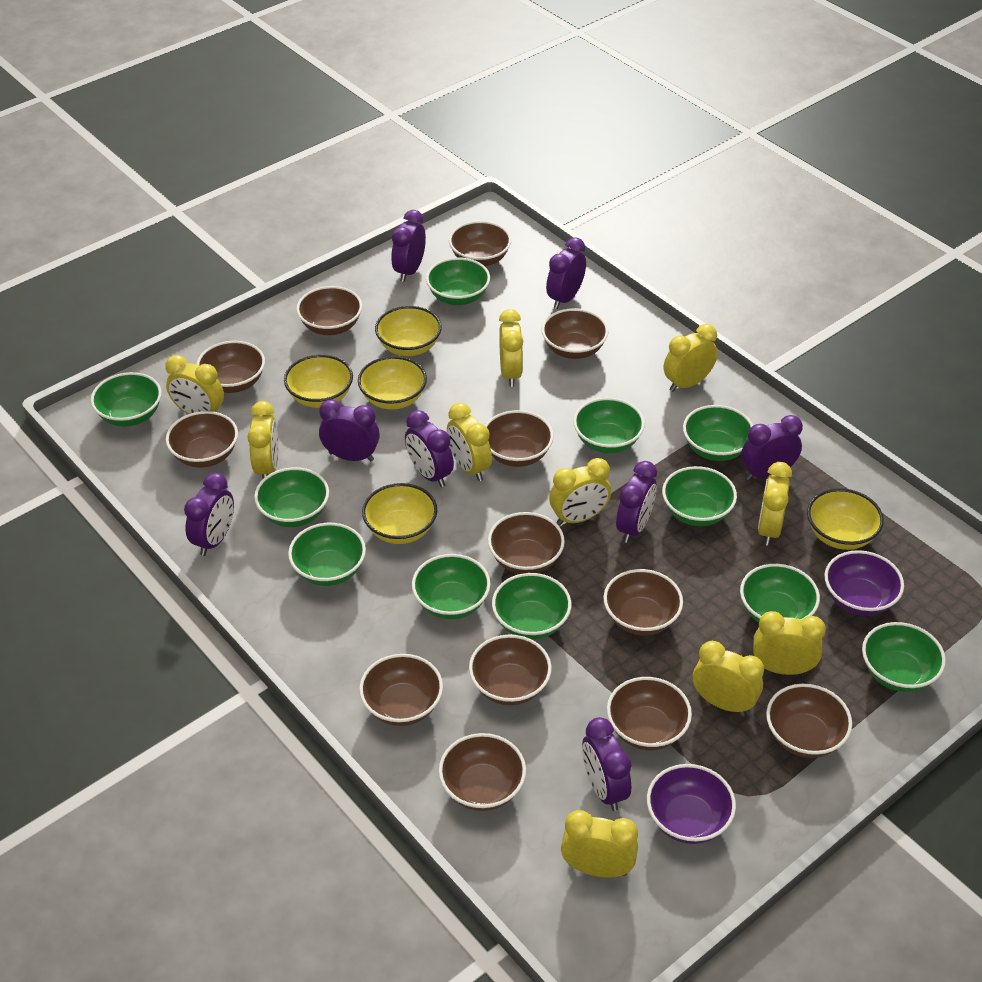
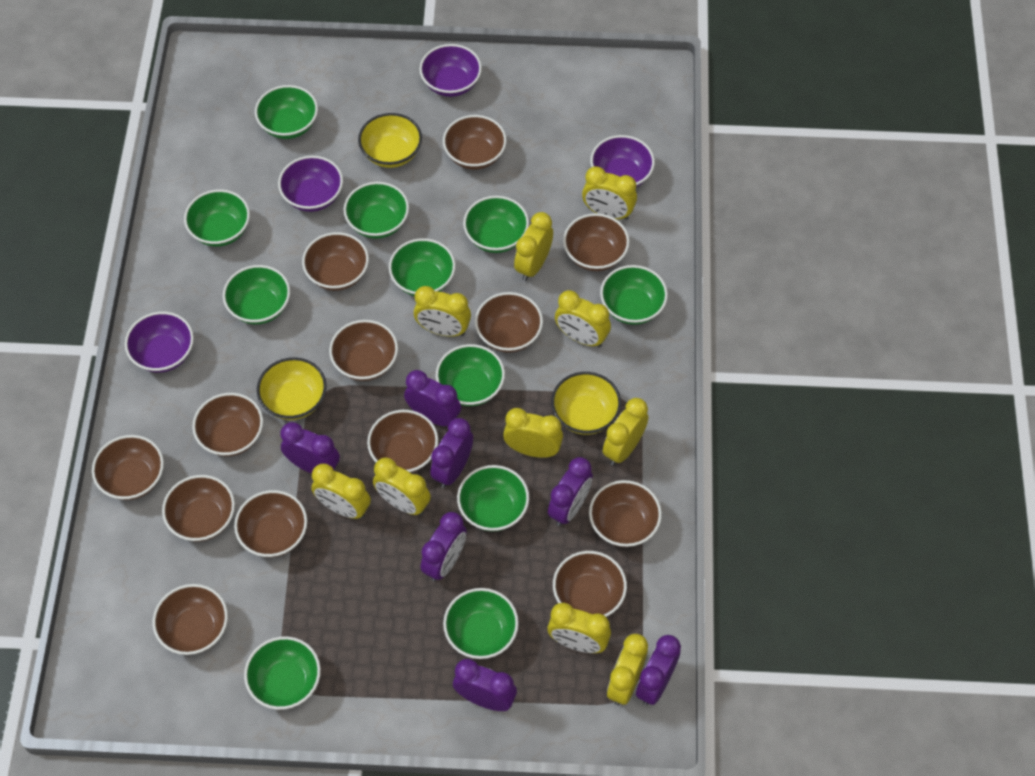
purple bowl: [647,764,736,844] [825,550,904,616] = 2 -> [125,312,194,373] [278,156,343,212] [419,44,482,97] [590,135,655,187] = 4
purple clock: [184,473,234,556] [319,399,380,461] [391,210,426,282] [405,410,454,487] [546,237,586,309] [582,717,631,811] [616,461,657,543] [741,415,803,480] = 8 -> [281,422,340,473] [404,370,461,426] [421,512,467,582] [430,418,473,488] [453,659,517,711] [548,457,593,526] [636,635,681,705] = 7
yellow bowl: [284,355,353,408] [358,356,427,409] [362,483,437,544] [375,306,442,356] [807,488,884,550] = 5 -> [257,357,326,420] [358,113,422,168] [551,372,621,435] = 3

